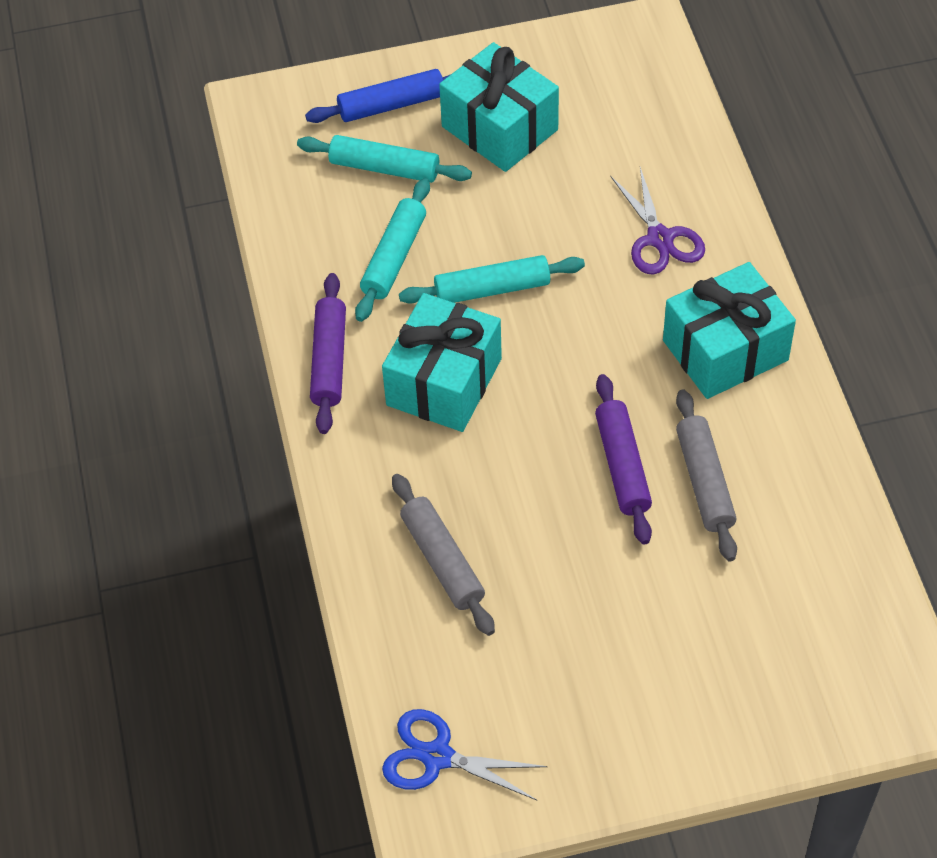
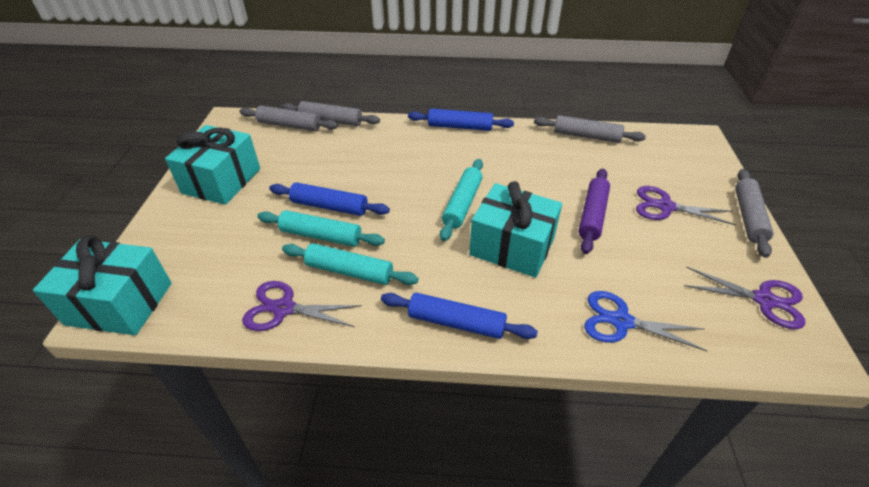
blue rolling pin: [305,69,451,123] = 1 -> [269,183,390,216] [381,293,538,339] [408,109,514,131] = 3
grey rolling pin: [392,474,495,636] [676,389,737,562] = 2 -> [239,106,338,131] [281,101,380,126] [534,115,646,143] [735,169,774,258] = 4
purple rolling pin: [310,273,346,434] [595,374,652,544] = 2 -> [579,169,610,254] = 1
purple scissors: [610,167,705,275] = 1 -> [242,281,362,331] [636,186,736,225] [684,267,805,329] = 3

